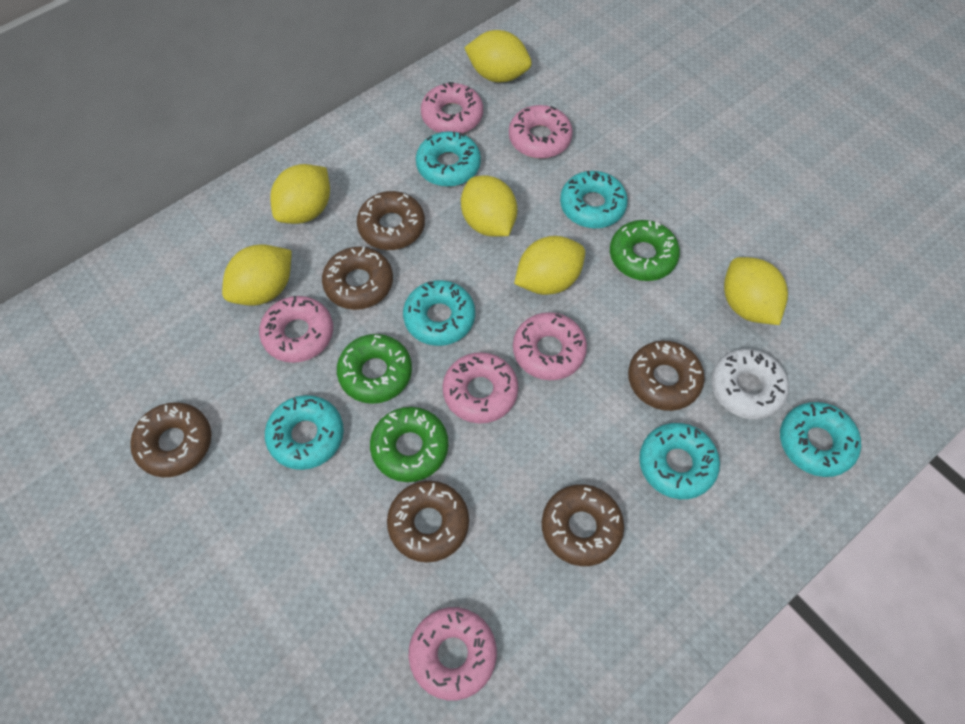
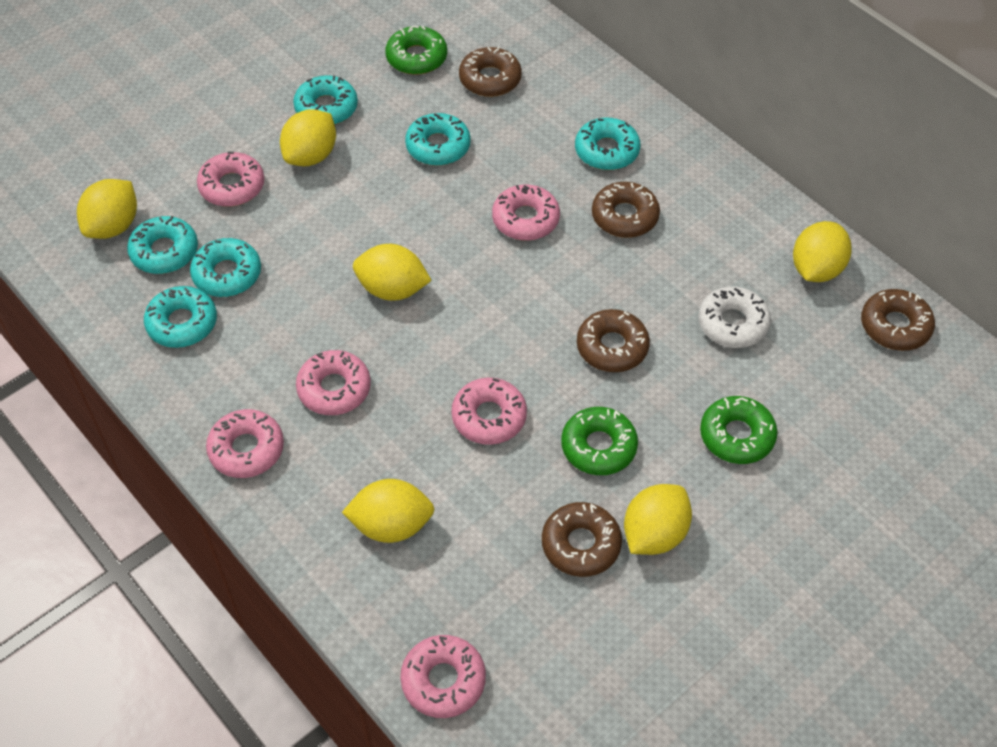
brown donut: [130,402,211,477] [322,247,393,310] [357,191,425,250] [387,481,469,563] [542,484,624,566] [628,341,705,411] = 6 -> [459,47,522,97] [542,502,622,577] [577,309,650,372] [592,182,660,238] [861,289,935,351] = 5

